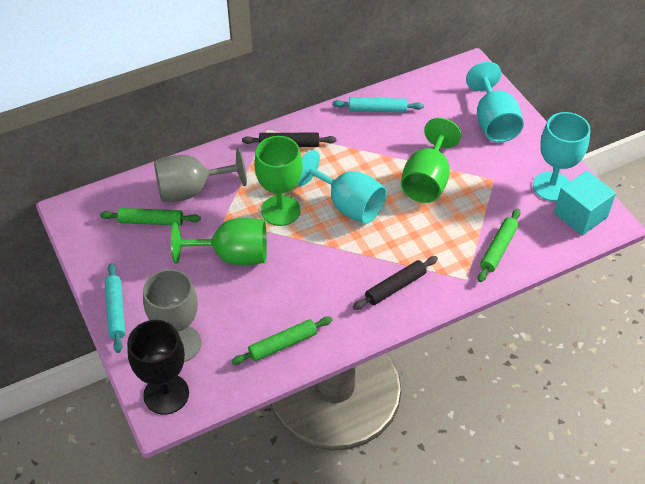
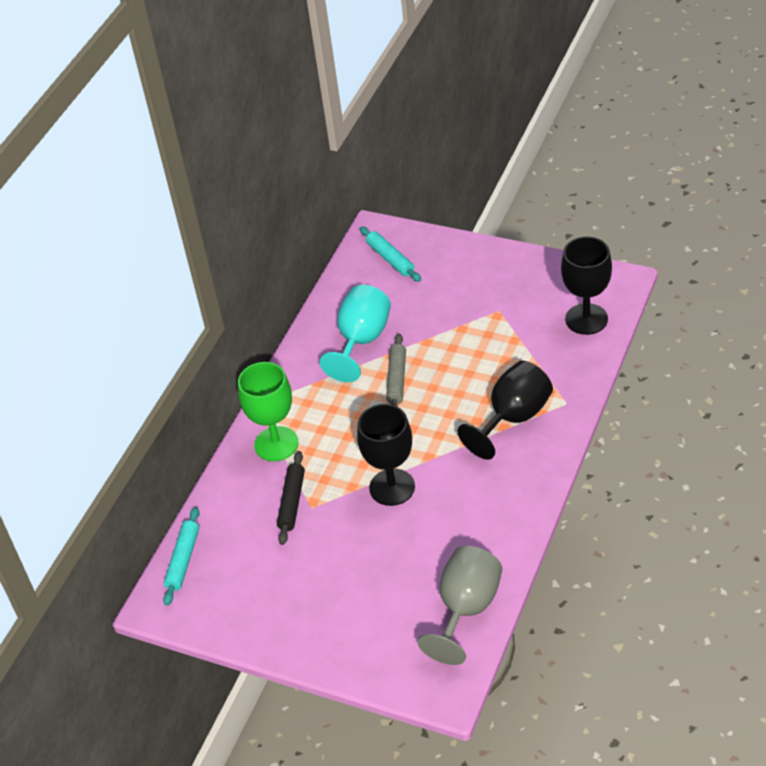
black goblet: [127,320,189,415] = 1 -> [357,404,415,506] [457,361,553,460] [561,237,612,335] = 3
black rolling pin: [242,133,336,147] [353,256,438,310] = 2 -> [277,451,305,545] = 1
green goblet: [171,218,267,266] [254,136,303,226] [401,118,461,203] = 3 -> [238,362,298,461] = 1
green rolling pin: [100,208,201,226] [232,316,332,365] [478,209,521,282] = 3 -> none = 0
grey goblet: [143,269,201,362] [154,148,247,202] = 2 -> [418,546,502,665] = 1
grey rolling pin: none = 0 -> [386,333,406,407] = 1
turquoise cube: [554,171,616,235] = 1 -> none = 0
turquoise goblet: [297,150,387,224] [466,62,524,143] [533,112,590,201] = 3 -> [319,285,391,382] = 1

